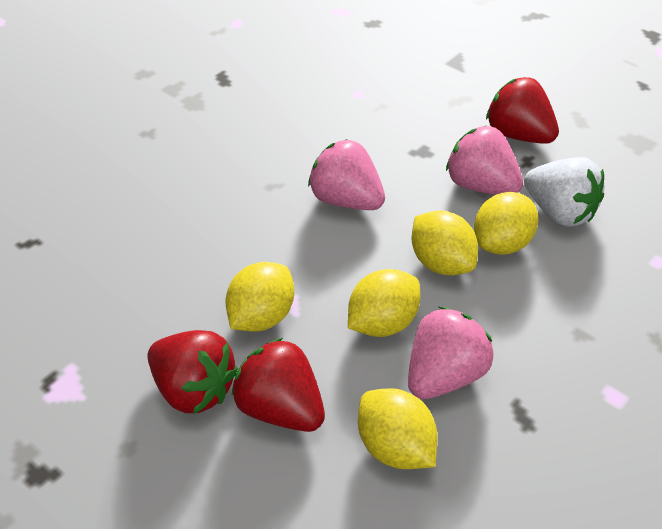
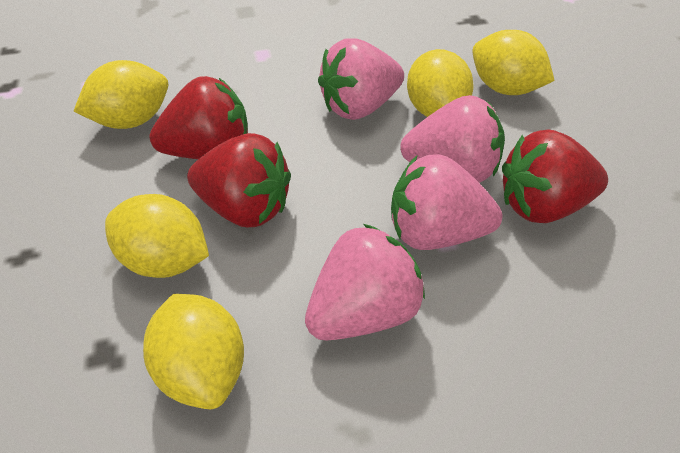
pink strawberry: [308,139,385,210] [408,307,493,399] [446,125,523,195] = 3 -> [305,224,425,341] [318,38,404,120] [391,154,502,250] [400,95,505,183] = 4
white strawberry: [524,157,604,227] = 1 -> none = 0

